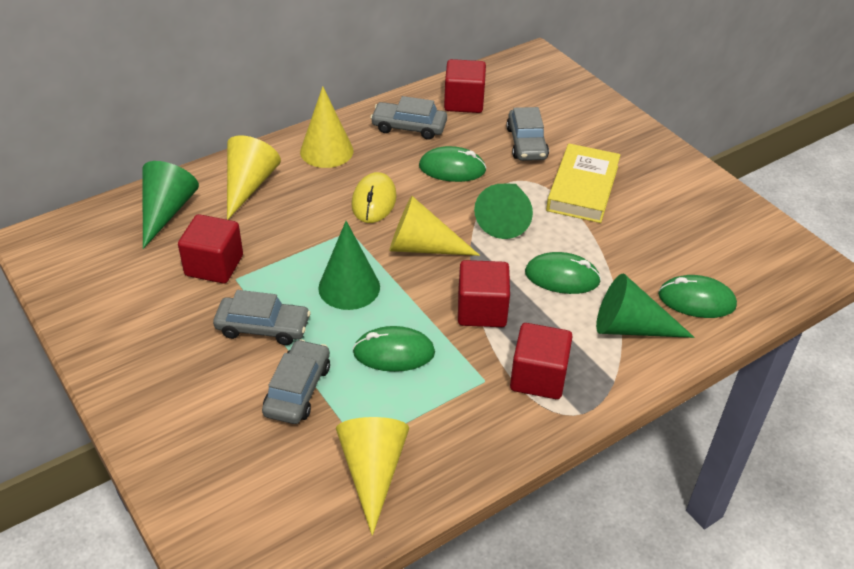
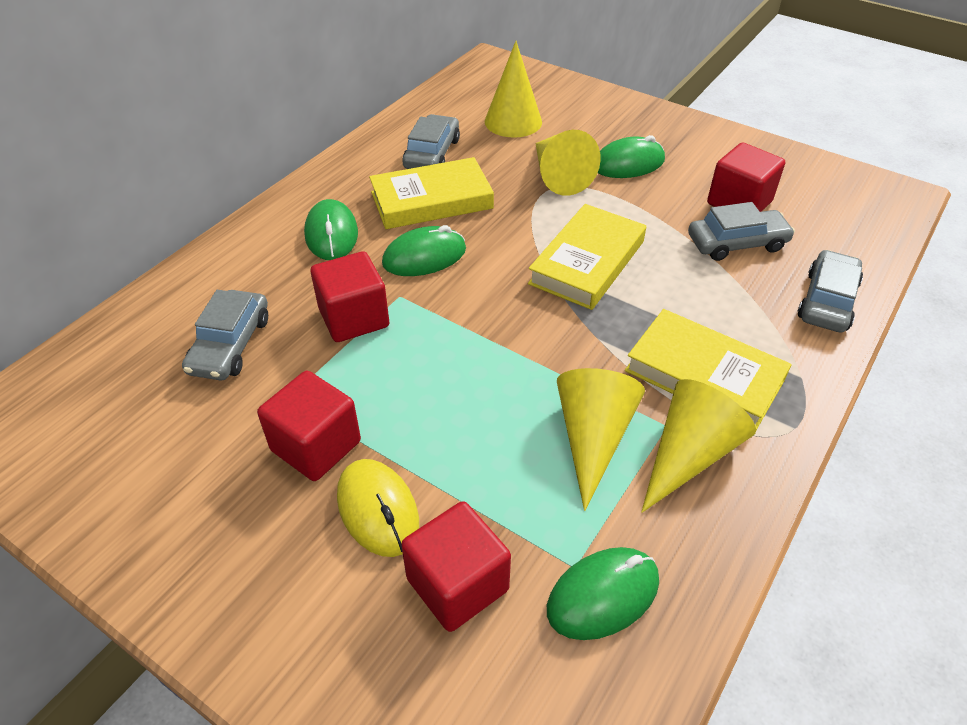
green cone: [142,161,199,249] [318,221,380,310] [474,184,533,239] [596,274,695,338] = 4 -> none = 0
yellow book: [546,144,621,223] = 1 -> [369,157,494,229] [528,204,646,310] [625,309,791,430] = 3

